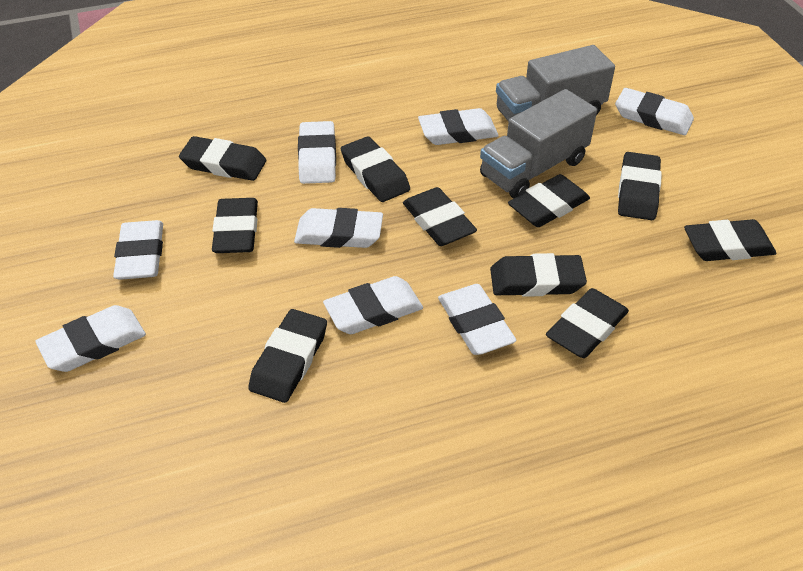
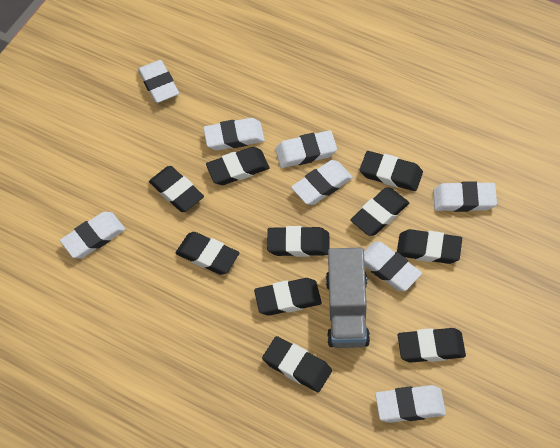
grey truck: [480,89,597,199] [496,45,615,122] = 2 -> [326,248,370,348] = 1

